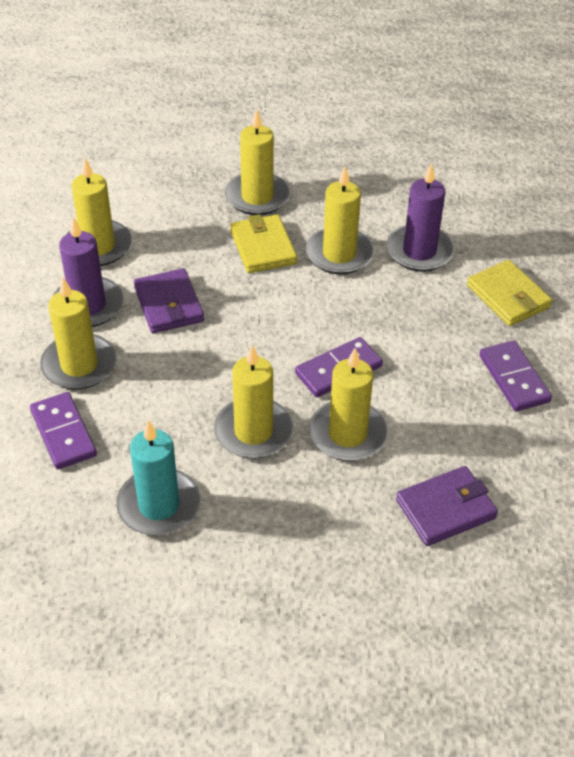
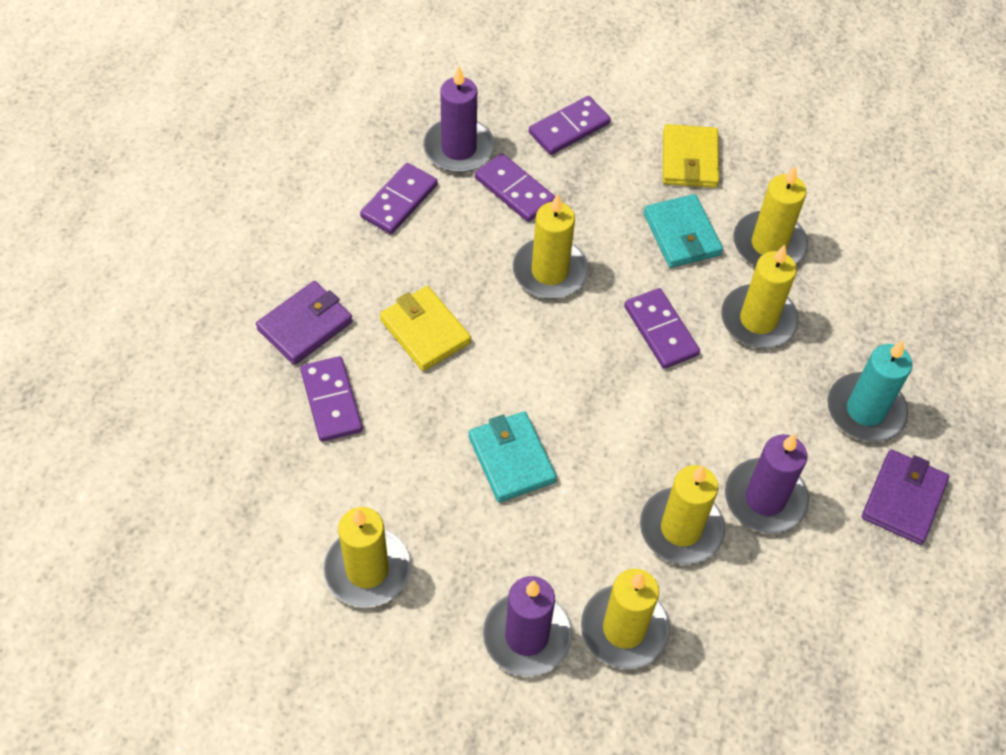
purple candle: [54,217,123,327] [386,163,454,272] = 2 -> [423,66,495,173] [482,576,572,677] [725,434,809,533] = 3
purple domino: [30,392,97,469] [295,337,383,397] [479,340,552,412] = 3 -> [300,356,363,442] [360,163,438,234] [475,153,555,222] [529,96,611,155] [624,288,700,369] = 5
turquoise wallet: none = 0 -> [468,411,557,502] [643,194,723,268] = 2

